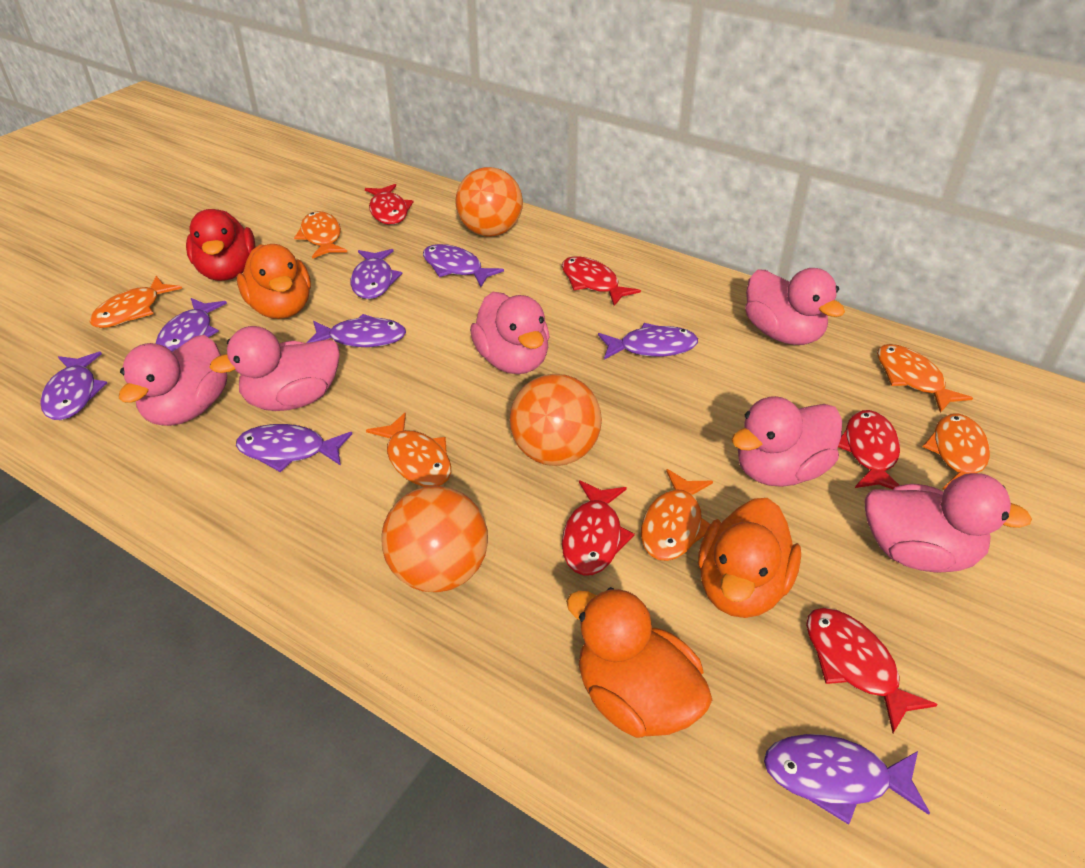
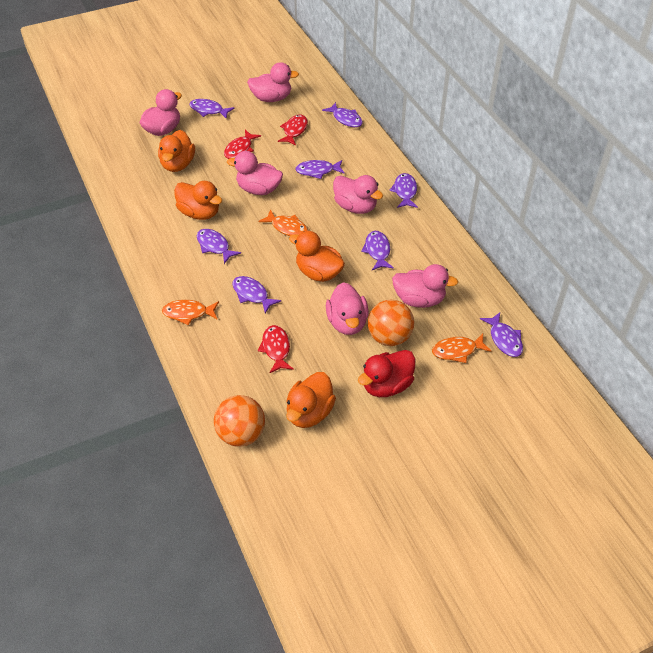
orange ball: [381,486,488,592] [455,167,523,237] [509,374,602,466] = 3 -> [214,395,265,447] [368,300,414,346] = 2
orange duck: [237,244,311,319] [566,587,712,738] [698,498,801,618] = 3 -> [158,130,195,172] [174,181,222,220] [286,372,336,428] [289,231,345,282] = 4
orange fish: [90,276,182,328] [294,211,347,259] [366,413,451,487] [641,469,713,561] [877,344,973,413] [923,414,990,490] = 6 -> [162,300,219,325] [258,209,308,236] [432,334,491,363] = 3
red fish: [365,184,413,225] [562,256,641,306] [562,480,635,576] [806,608,938,733] [838,410,900,489] = 5 -> [224,130,261,159] [258,325,294,373] [278,115,308,145] = 3

